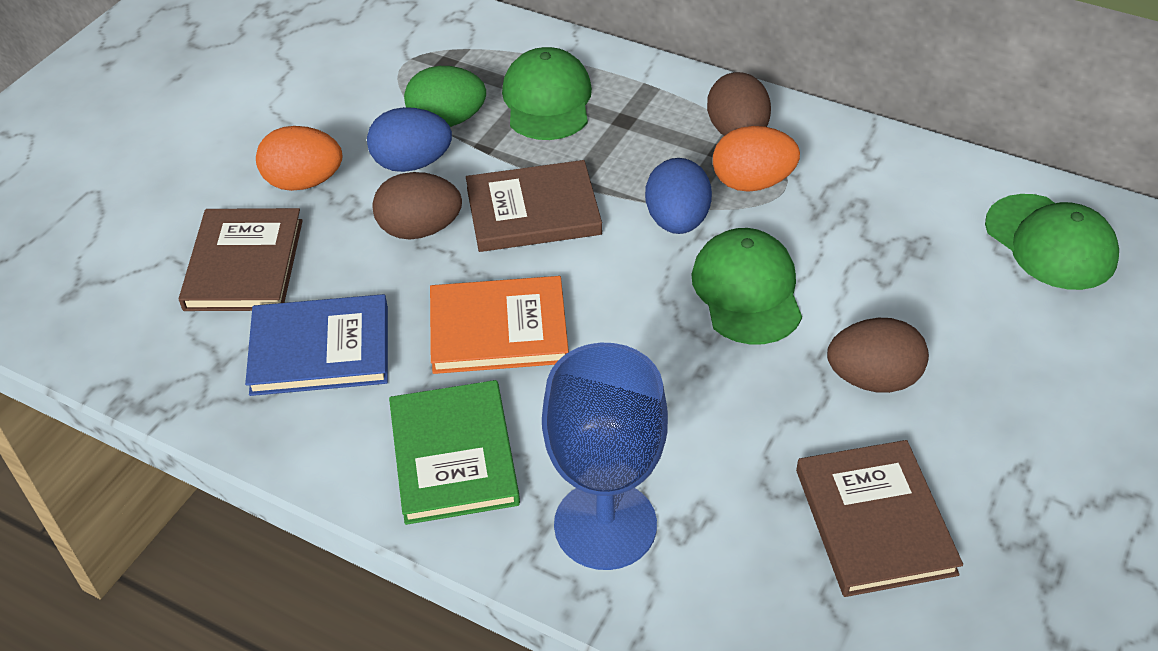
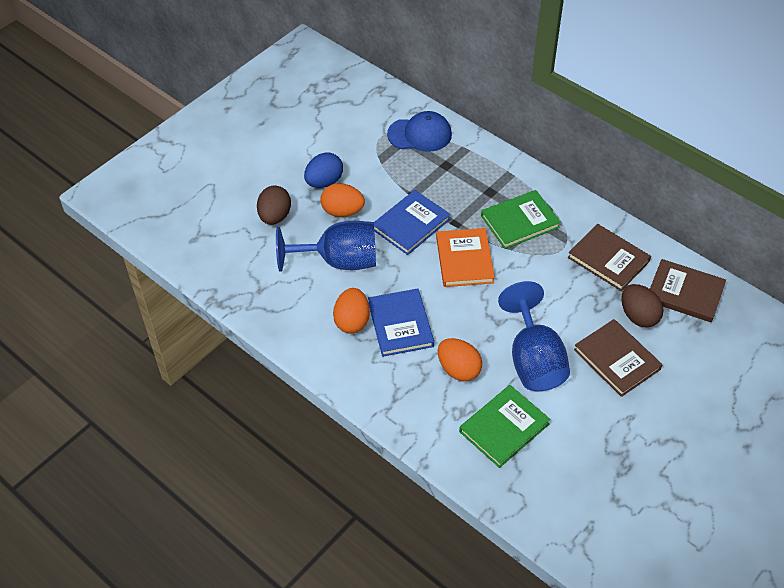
blue book: [245,294,388,396] = 1 -> [368,288,434,357] [374,190,451,255] = 2
blue cap: none = 0 -> [387,111,452,152] = 1
blue egg: [367,107,452,172] [645,158,712,234] = 2 -> [304,152,343,188] = 1
blue goblet: [542,343,668,570] = 1 -> [276,221,376,271] [498,281,570,391] = 2
brown egg: [372,172,462,239] [707,72,771,136] [827,318,929,393] = 3 -> [257,186,291,225] [621,284,664,327] = 2
green book: [389,380,520,525] = 1 -> [459,385,551,468] [481,190,561,249] = 2
green cap: [502,47,592,140] [691,228,802,344] [985,194,1119,290] = 3 -> none = 0
green egg: [404,66,486,127] = 1 -> none = 0
orange egg: [256,126,342,191] [713,126,800,192] = 2 -> [320,183,365,217] [333,288,370,333] [438,338,482,381] = 3

